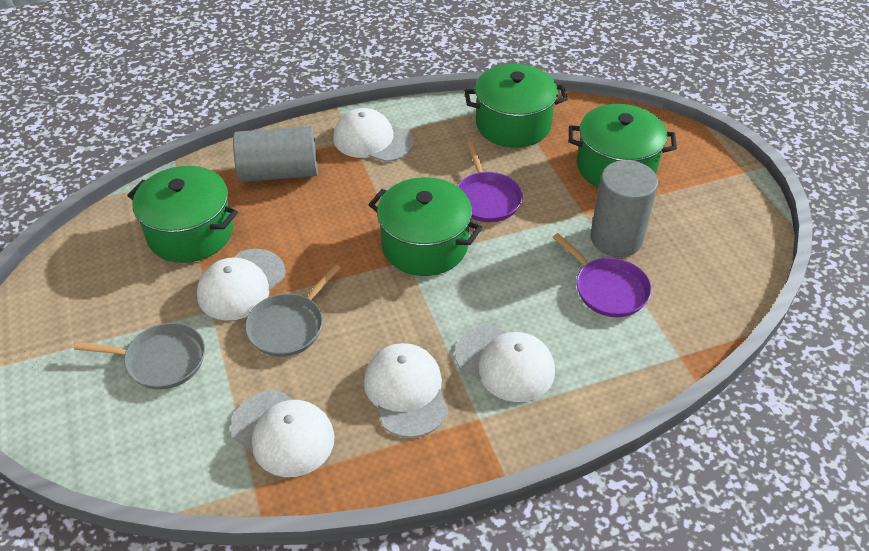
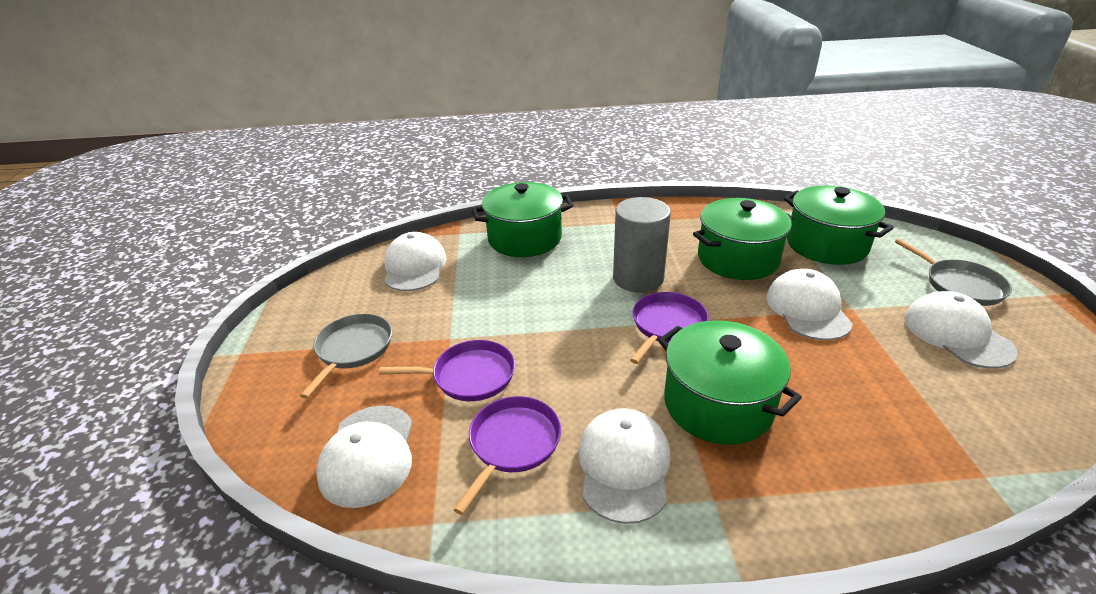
grey cylinder: [233,126,318,182] [590,160,658,257] = 2 -> [613,197,671,293] = 1
purple pan: [457,142,523,222] [553,233,652,317] = 2 -> [379,340,515,401] [453,396,561,515] [630,292,709,364] = 3

